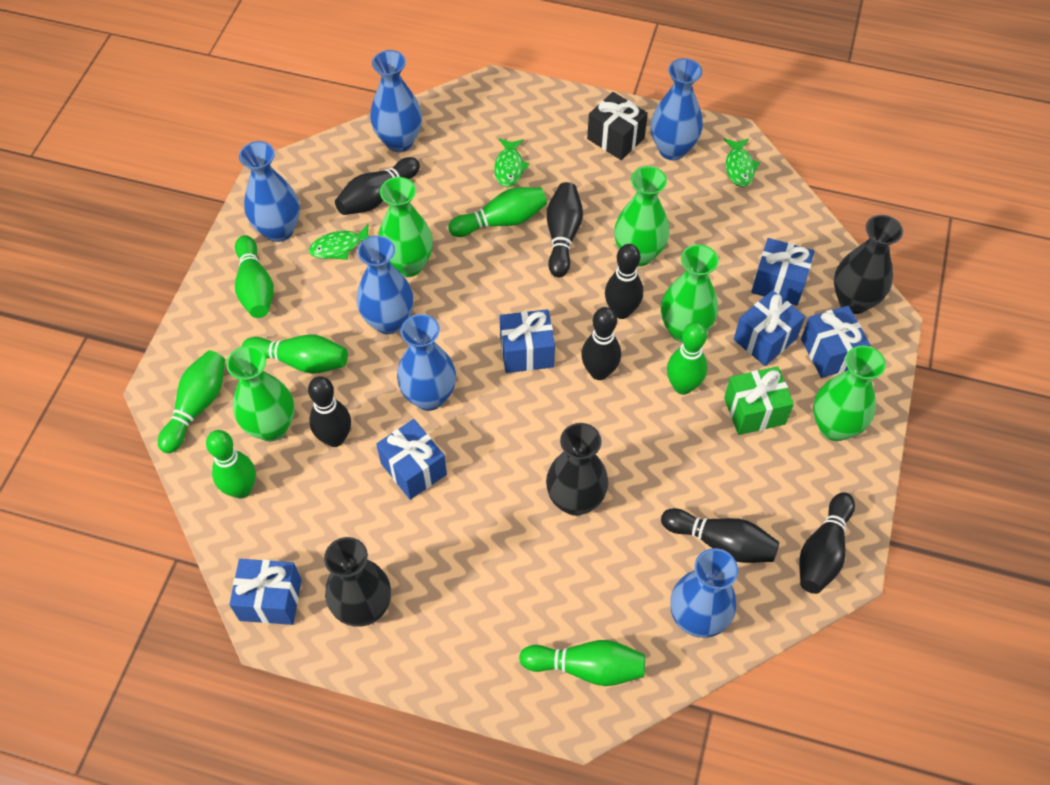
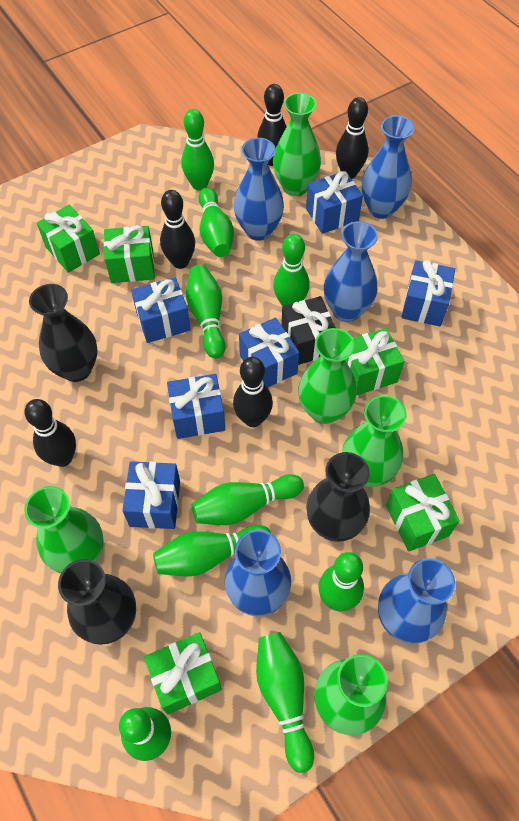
black bowling pin: [308,376,351,447] [335,157,420,215] [547,182,583,277] [581,307,621,380] [605,244,643,319] [661,508,779,563] [800,492,855,594] = 7 -> [25,399,76,467] [160,190,195,269] [233,357,273,427] [257,84,287,166] [336,97,368,179] = 5
blue vase: [239,141,300,242] [356,236,414,334] [370,50,422,152] [397,314,456,411] [651,58,703,160] [670,548,738,638] = 6 -> [225,530,291,616] [234,138,284,241] [324,221,378,322] [362,115,415,219] [378,558,455,644] = 5
green bowling pin: [158,350,225,453] [206,430,256,499] [235,235,274,318] [242,335,348,374] [448,187,547,237] [519,640,645,686] [667,322,707,395] = 7 -> [119,707,171,761] [153,525,271,577] [181,109,214,191] [186,265,226,359] [192,474,304,525] [198,187,234,257] [256,632,314,773] [273,234,310,307] [319,552,364,611] = 9
green fish: [309,224,370,260] [494,138,530,187] [724,138,760,187] = 3 -> none = 0
green gift: [724,366,794,435] = 1 -> [37,205,100,273] [104,225,155,283] [144,632,222,714] [345,328,404,396] [386,474,460,552] = 5

